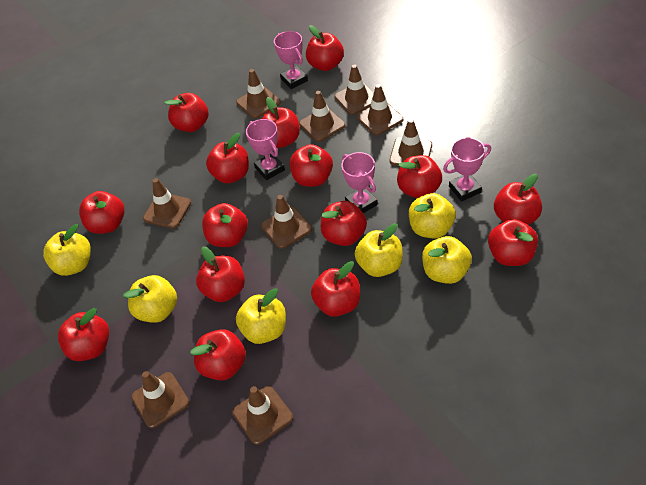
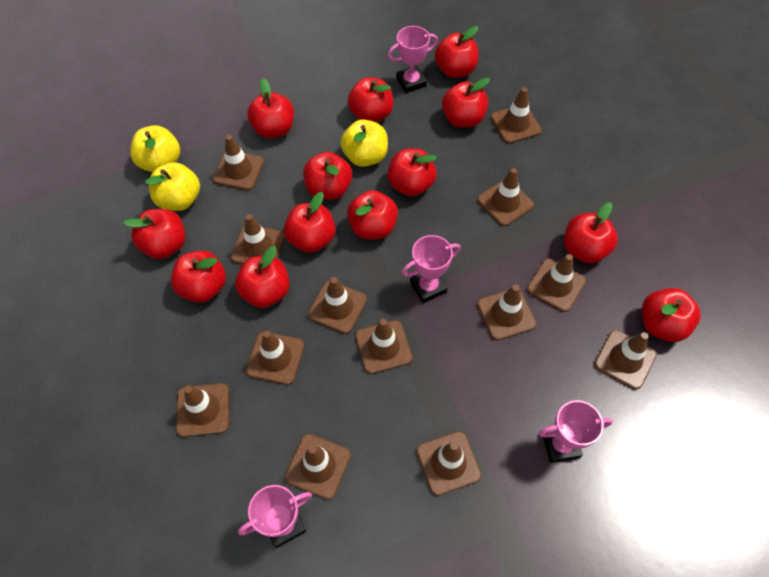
brown traffic cone: [131,371,189,428] [143,178,191,229] [233,386,293,445] [236,69,281,119] [261,195,312,249] [299,91,345,142] [334,65,374,115] [357,84,403,135] [390,119,432,166] = 9 -> [176,383,229,437] [213,135,264,190] [231,214,285,264] [246,331,304,385] [285,434,351,499] [308,277,367,334] [355,319,412,374] [417,431,481,496] [477,168,534,226] [477,285,537,340] [491,87,542,143] [527,254,586,312] [595,330,657,389] = 13
red apple: [58,308,109,361] [79,191,125,234] [165,93,209,132] [190,329,246,381] [196,247,245,302] [202,203,248,247] [206,133,249,183] [262,97,300,148] [289,144,333,187] [306,25,344,71] [311,261,360,317] [321,201,367,246] [397,155,442,198] [488,219,538,266] [494,174,542,225] = 15 -> [123,209,185,259] [171,250,226,303] [235,246,290,308] [247,78,294,138] [284,192,336,253] [303,152,352,200] [347,190,398,239] [348,77,393,122] [387,148,437,196] [435,26,478,78] [442,78,490,128] [564,202,618,263] [642,288,701,342] = 13
yellow apple: [43,224,91,276] [123,275,177,323] [236,288,286,344] [355,223,403,277] [409,193,456,238] [422,236,472,284] = 6 -> [130,125,180,172] [146,162,200,211] [340,119,388,167] = 3

